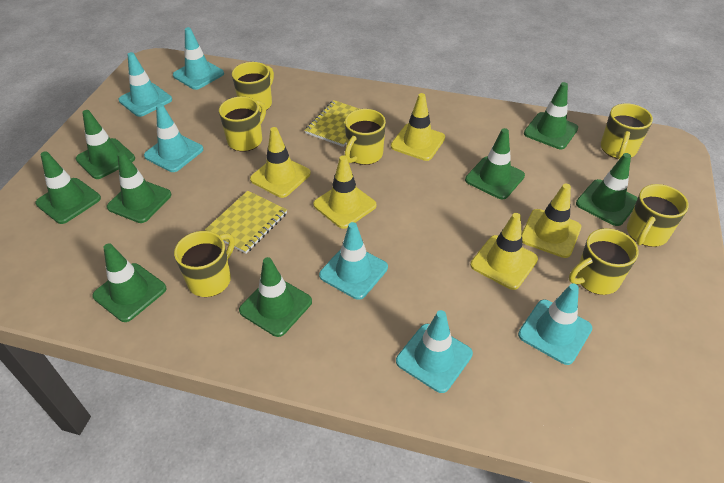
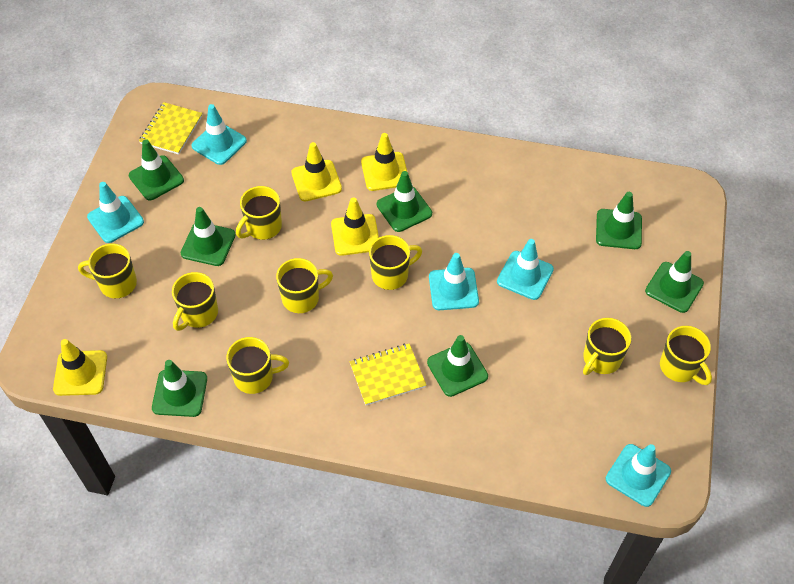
green traffic cone: [35,151,101,224] [76,110,135,179] [93,243,167,322] [107,152,171,223] [239,257,312,337] [465,128,525,199] [524,82,578,149] [576,153,638,226] = 8 -> [129,139,184,200] [152,360,207,417] [181,207,236,266] [377,171,432,232] [427,335,488,397] [596,192,642,249] [645,251,704,313] = 7
turquoise traffic cone: [119,52,172,117] [144,104,203,172] [173,27,224,90] [319,222,388,300] [396,310,473,393] [518,283,592,365] = 6 -> [87,182,144,243] [191,104,247,165] [429,253,479,310] [497,239,554,300] [606,444,671,507] = 5
yellow mug: [174,231,235,297] [219,96,266,152] [232,62,274,113] [344,109,386,165] [569,228,639,295] [601,103,653,159] [627,184,689,247] = 7 -> [78,244,137,298] [172,272,218,331] [226,337,289,394] [236,186,282,240] [276,258,333,313] [369,235,422,290] [583,318,631,375] [660,326,712,385] = 8
yellow traffic cone: [250,127,311,198] [313,155,377,229] [391,93,445,161] [470,213,538,290] [522,184,581,258] = 5 -> [53,339,107,396] [291,142,342,201] [331,197,379,256] [361,133,407,191] = 4

